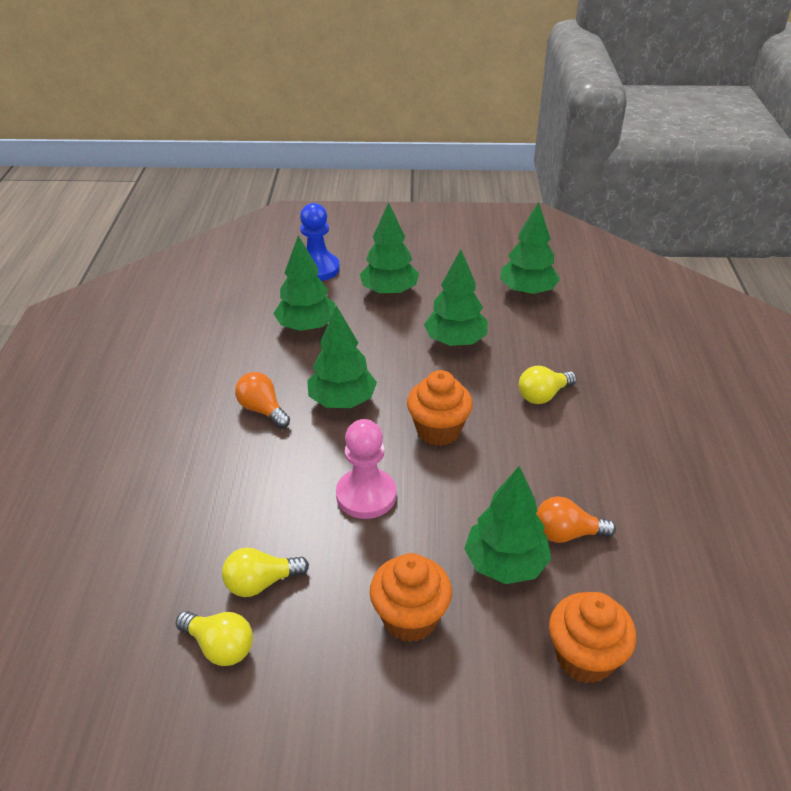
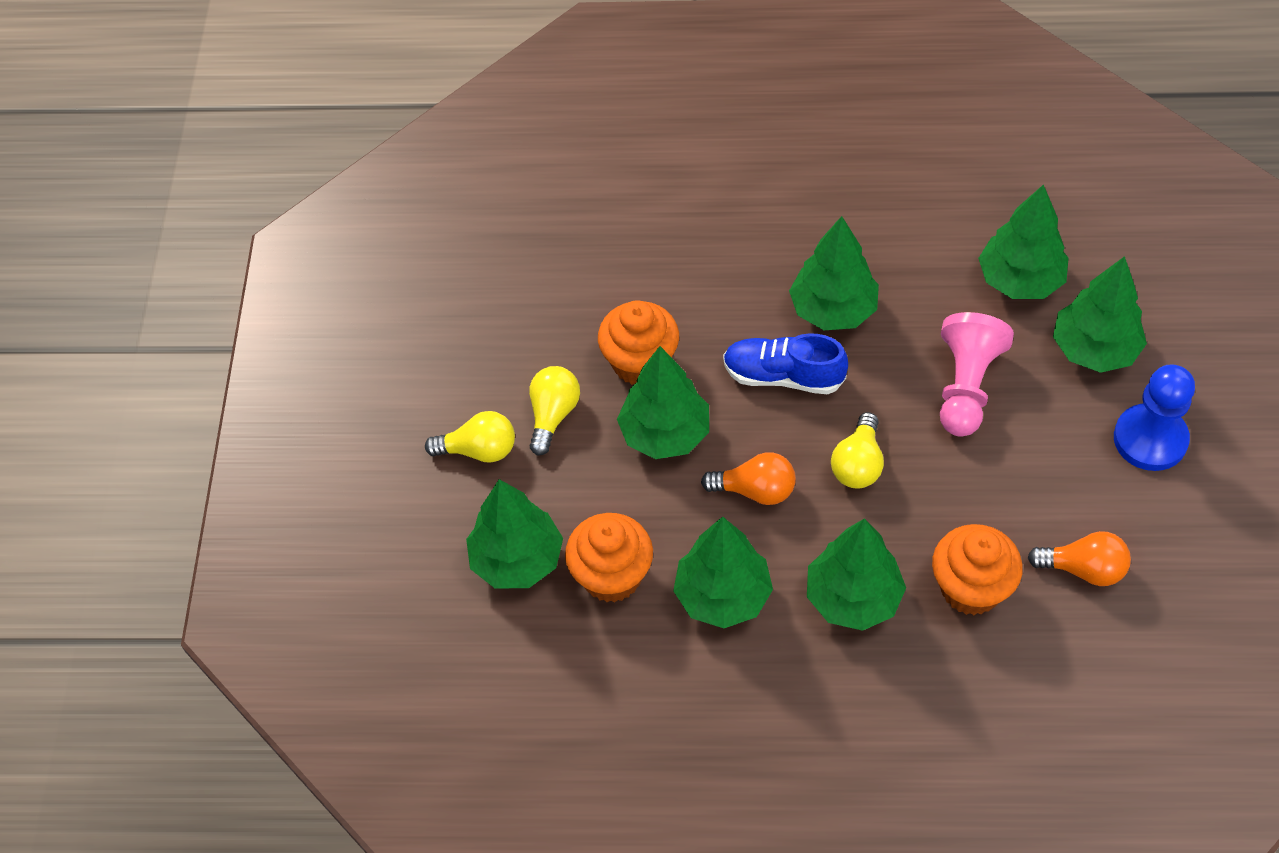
blue shoe: none = 0 -> [723,333,848,395] = 1
green tree: [273,235,336,331] [307,306,377,408] [360,202,419,296] [424,249,488,346] [464,466,551,584] [500,202,560,296] = 6 -> [466,479,563,588] [617,346,709,459] [673,516,773,628] [789,216,879,330] [807,518,906,631] [978,184,1069,299] [1053,256,1147,373] = 7

